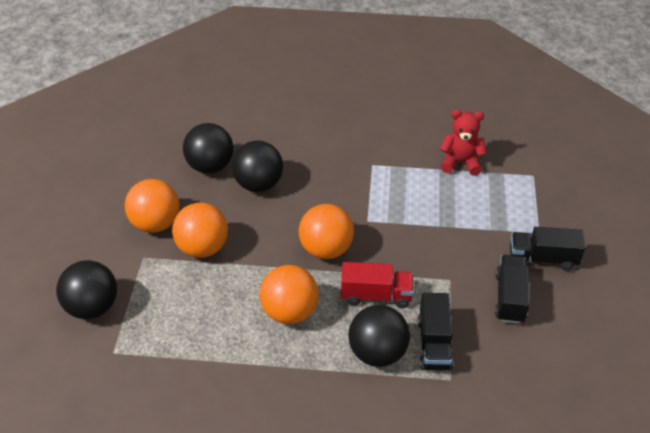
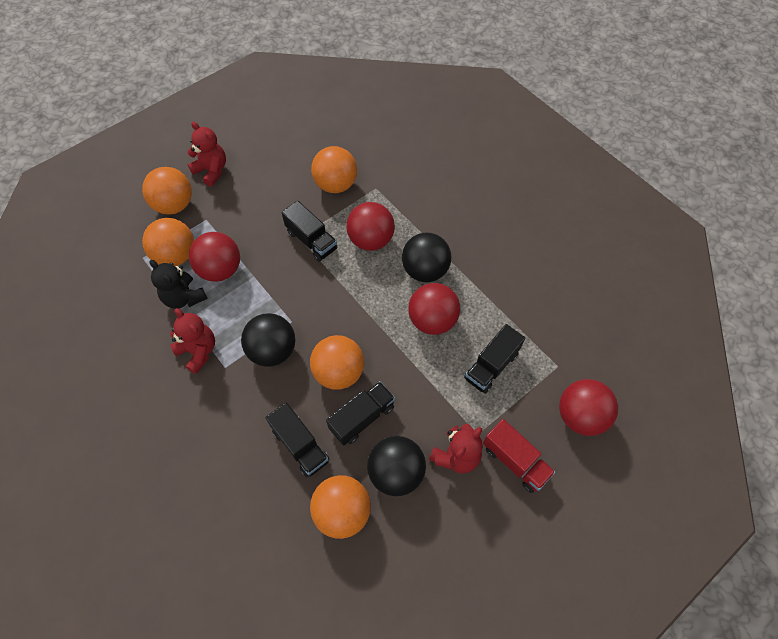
black ball: [56,260,117,319] [183,123,234,174] [232,141,283,192] [348,305,410,367] = 4 -> [241,313,295,367] [367,436,426,496] [402,233,451,282] = 3
black teddy bear: none = 0 -> [150,260,208,309] = 1
black truck: [417,293,454,371] [495,255,529,324] [510,227,585,271] = 3 -> [265,402,330,477] [282,201,338,262] [326,381,395,446] [464,324,525,394] = 4
orange ball: [125,179,180,233] [172,203,228,258] [259,265,318,324] [299,204,354,259] = 4 -> [142,167,192,215] [142,218,194,266] [310,335,364,390] [310,475,371,539] [311,146,357,193] = 5
red ball: none = 0 -> [189,232,240,282] [347,202,395,251] [408,283,460,335] [559,379,618,436] = 4
red teddy bear: [440,110,487,176] = 1 -> [170,308,215,374] [187,122,226,187] [429,424,483,474] = 3

